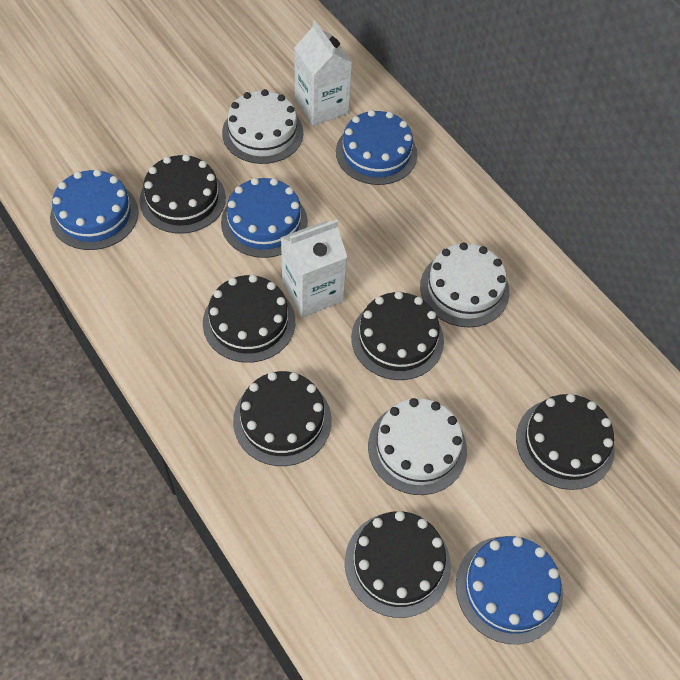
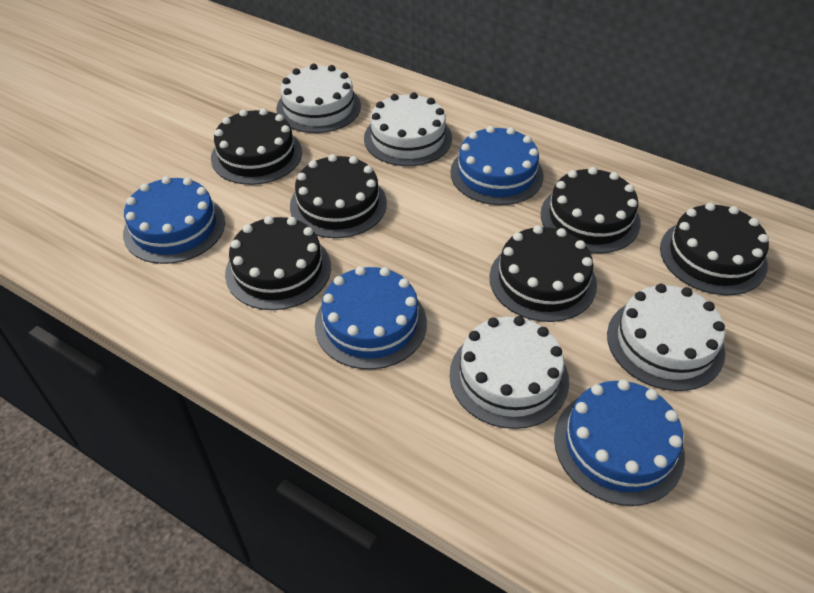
white cake: [222,89,303,164] [368,398,467,495] [420,242,509,327] = 3 -> [276,64,361,133] [364,92,452,166] [450,316,569,429] [607,284,725,391] = 4
white carton: [281,219,347,318] [294,20,353,126] = 2 -> none = 0

